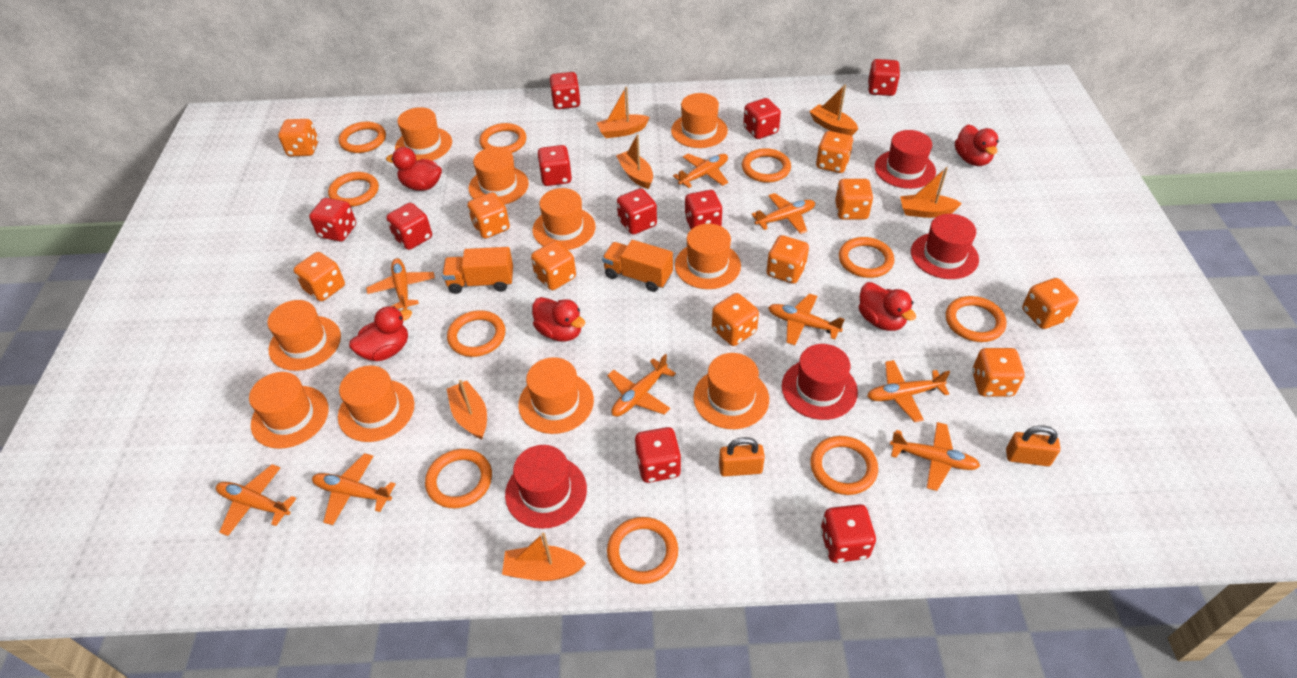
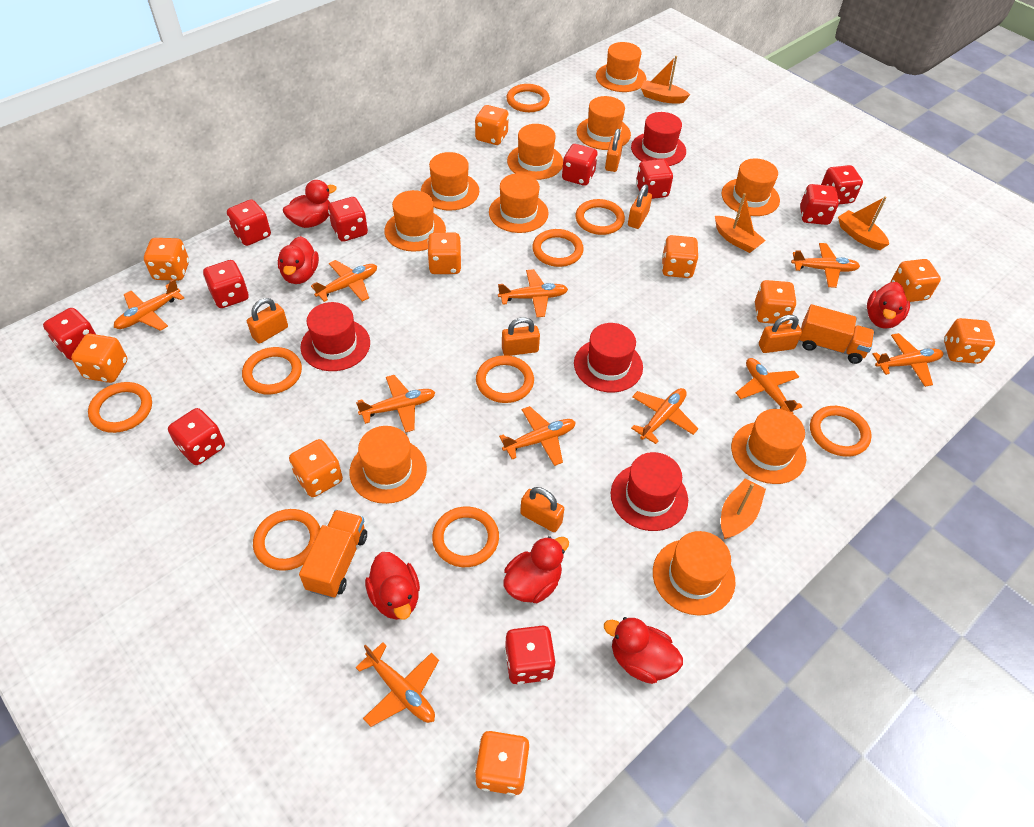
orange boat: [447,380,487,439] [502,533,586,581] [597,87,650,138] [616,134,653,189] [809,85,858,136] [900,167,962,218] = 6 -> [641,56,690,104] [715,193,766,253] [721,478,766,539] [838,196,889,250] = 4
orange padlock: [719,437,765,477] [1006,425,1060,466] = 2 -> [247,298,288,344] [502,317,540,356] [520,487,564,532] [605,129,623,172] [628,184,652,229] [759,315,802,353] = 6
orange plane: [216,464,296,536] [312,453,395,525] [366,258,435,309] [607,354,676,417] [673,154,728,188] [751,193,815,234] [768,294,845,345] [867,360,950,422] [890,422,980,491] = 9 -> [114,279,184,331] [311,260,377,302] [355,642,439,727] [356,375,436,433] [498,269,568,317] [499,406,576,466] [631,388,698,444] [736,358,803,414] [791,243,860,288] [872,333,943,387] = 10
orange ring: [328,172,379,207] [339,122,386,153] [425,449,492,508] [447,310,505,357] [479,123,526,153] [607,517,678,584] [742,148,791,183] [810,436,878,495] [839,237,894,278] [946,296,1007,342] = 10 -> [88,382,152,433] [242,347,302,394] [253,509,320,571] [432,506,499,567] [476,355,534,403] [506,84,550,112] [532,229,584,267] [575,199,625,235] [810,406,872,457] = 9
red duck: [349,306,412,361] [386,147,442,191] [532,297,585,342] [859,282,916,331] [955,124,999,166] = 5 -> [278,236,319,284] [283,180,337,228] [365,552,420,620] [503,536,569,603] [604,617,683,684] [867,282,910,329] = 6

